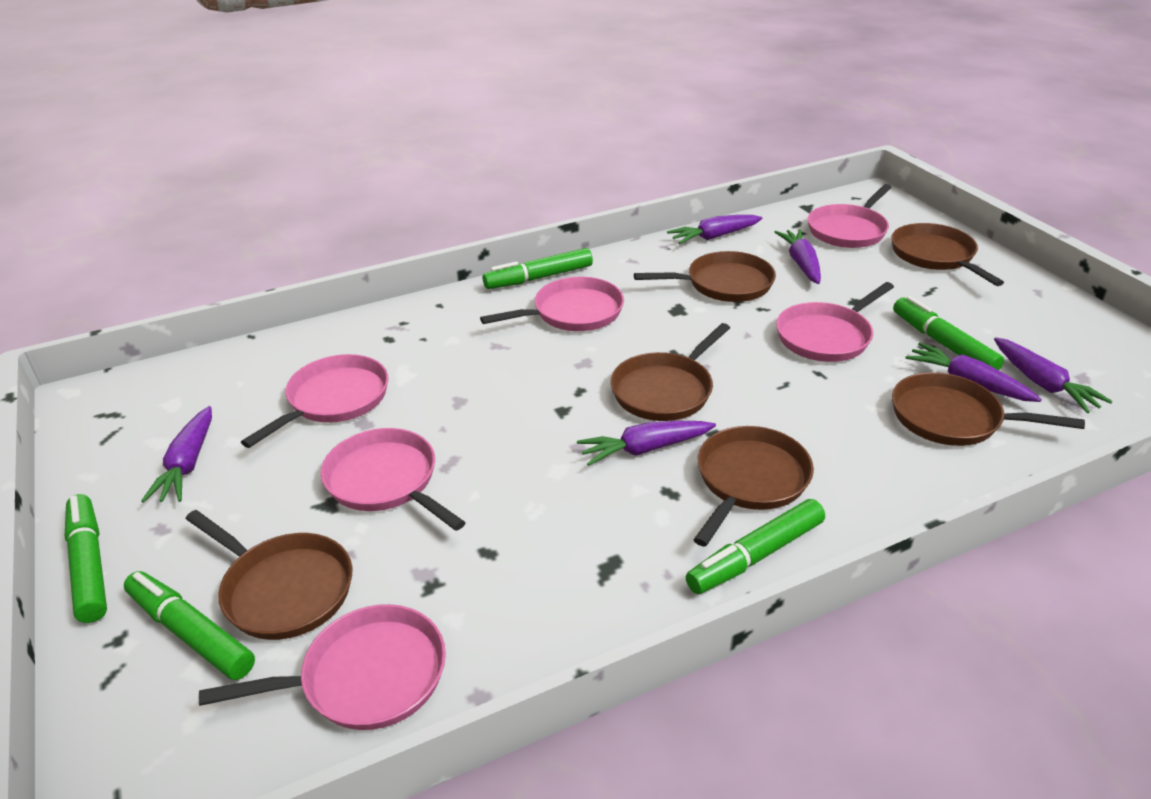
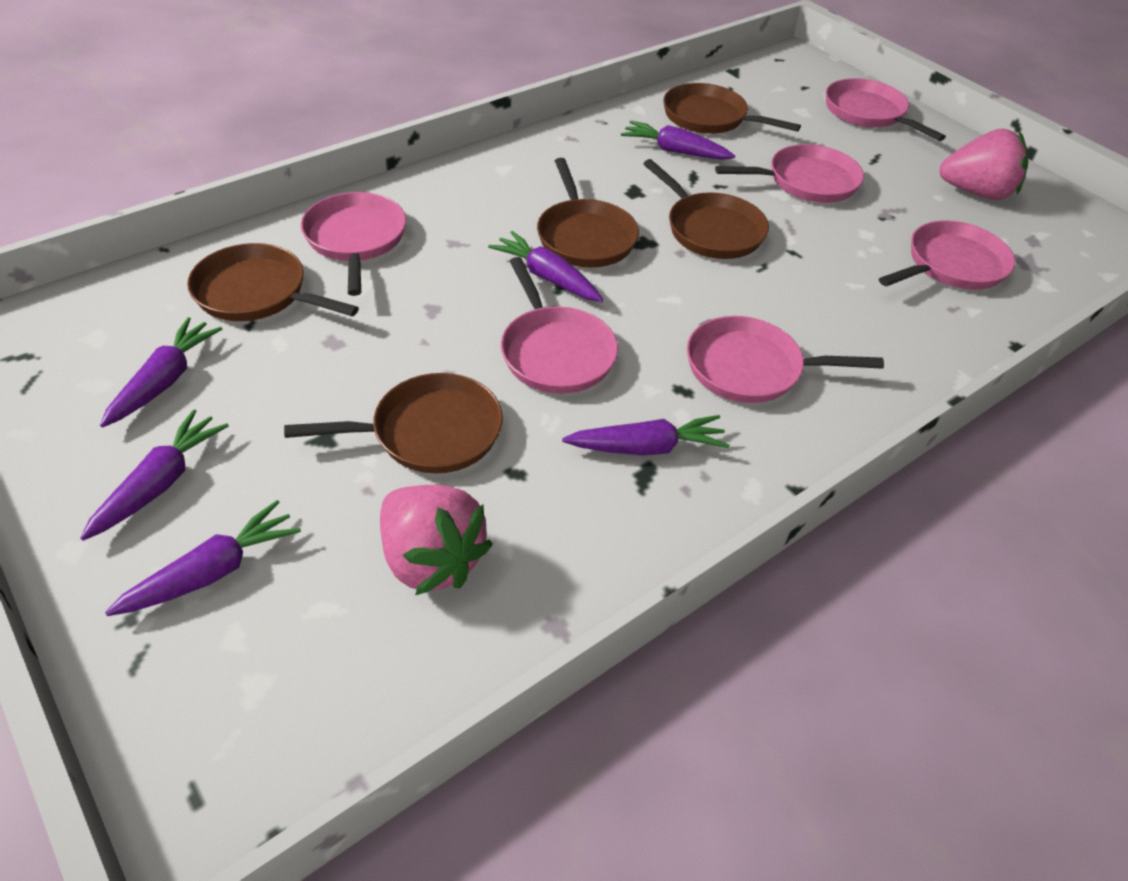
brown pan: [186,510,353,640] [610,323,730,421] [634,251,776,302] [693,426,814,547] [891,223,1004,286] [892,372,1085,446] = 6 -> [187,243,359,321] [284,373,503,473] [537,158,639,268] [643,159,769,259] [663,83,801,134] = 5
green marker: [65,494,107,623] [124,571,255,680] [483,248,593,289] [686,499,825,594] [893,296,1004,370] = 5 -> none = 0
pink strawberry: none = 0 -> [380,485,493,595] [939,129,1028,200] = 2

